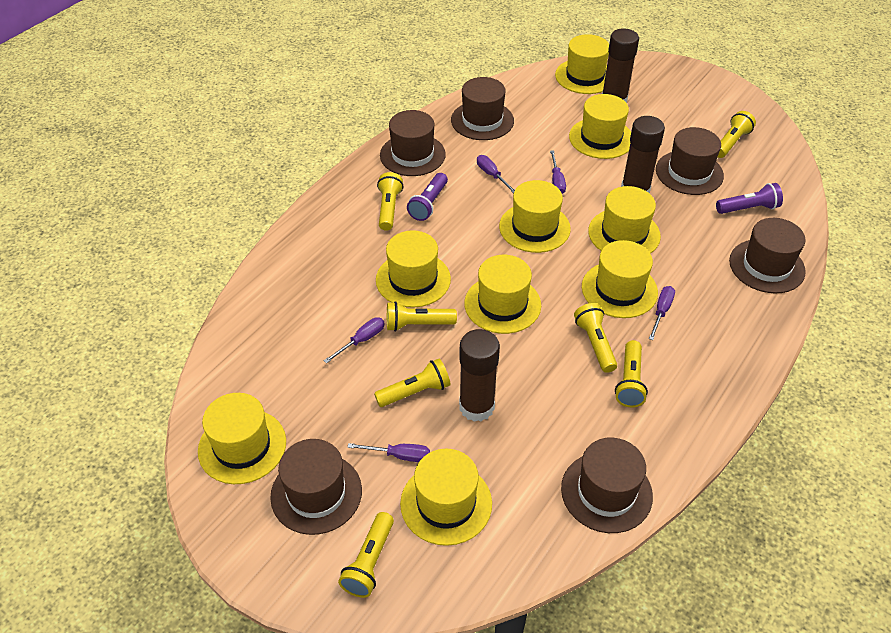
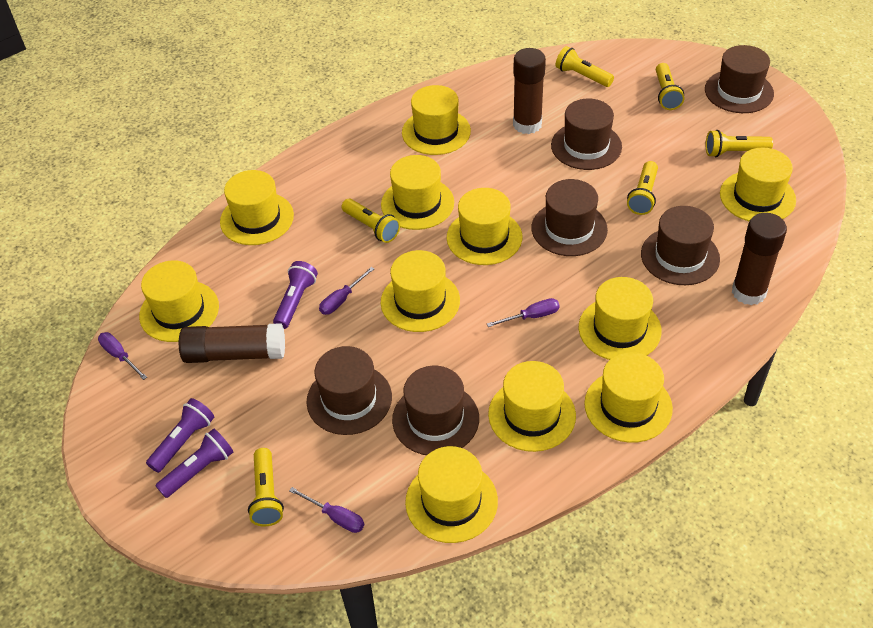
purple flashlight: [407,173,448,221] [716,183,783,214] = 2 -> [146,398,214,473] [156,428,233,498] [273,261,318,329] = 3
purple screwdriver: [324,317,385,363] [347,443,430,462] [477,155,515,193] [550,150,566,194] [649,286,675,340] = 5 -> [98,332,147,380] [289,487,364,533] [319,267,374,315] [487,298,560,327] = 4
yellow flashlight: [338,512,394,598] [374,359,451,407] [377,172,404,231] [387,301,457,332] [574,303,617,373] [615,340,648,408] [718,111,756,158] = 7 -> [248,448,284,527] [342,199,400,243] [555,46,614,87] [627,161,658,215] [656,63,684,110] [706,130,773,157] = 6
yellow hat: [198,393,286,484] [376,230,451,307] [400,449,492,546] [464,255,541,334] [499,180,571,253] [555,34,609,94] [569,94,631,159] [582,240,658,318] [588,186,661,253] = 9 -> [139,260,219,342] [220,170,294,245] [381,155,454,230] [381,250,460,332] [402,85,471,155] [405,446,498,543] [447,188,522,265] [488,361,576,452] [579,277,662,360] [584,352,673,443] [720,148,796,221] = 11

